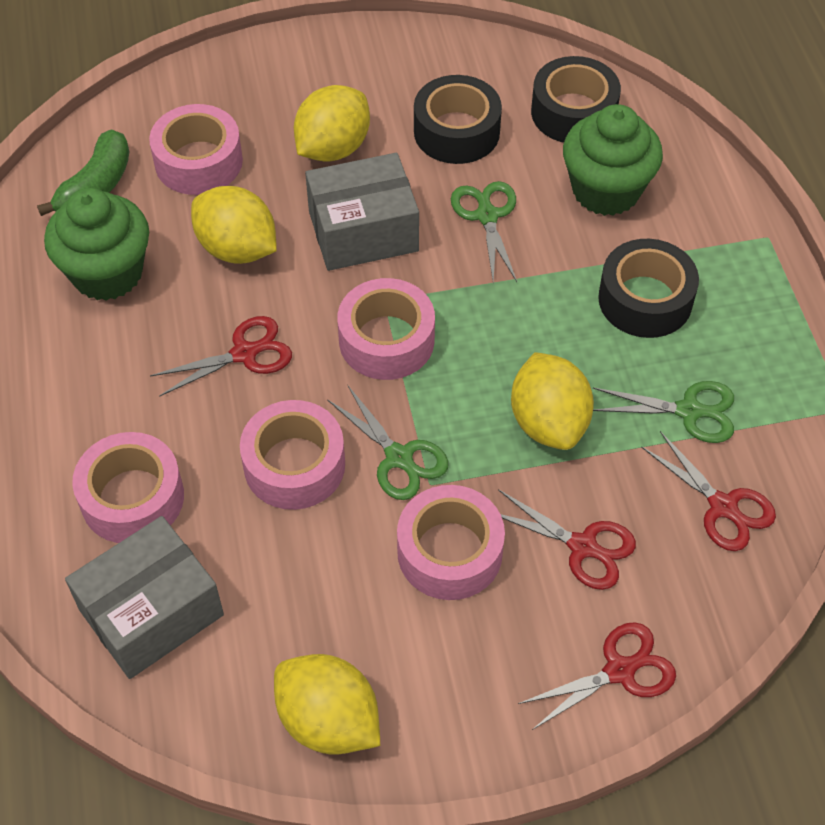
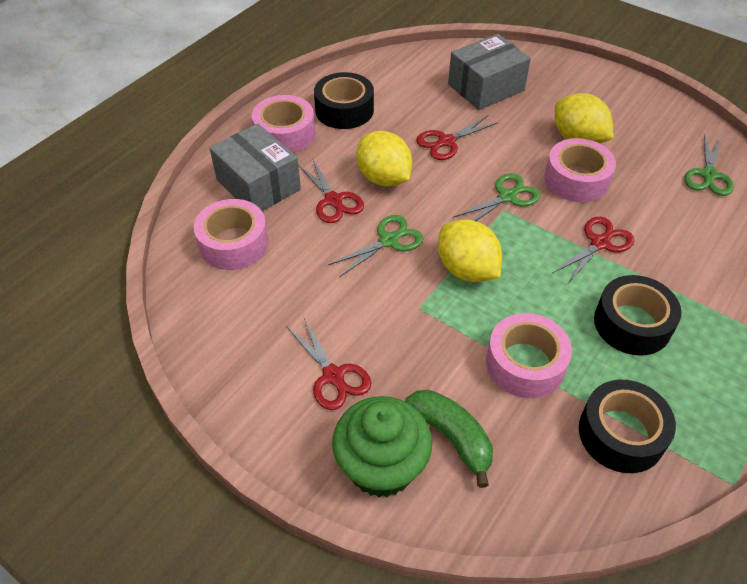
green cupcake: [44,188,149,301] [563,104,663,216] = 2 -> [332,396,432,497] = 1
pink tape: [72,432,184,543] [149,104,243,195] [240,400,345,510] [337,278,435,380] [397,485,505,600] = 5 -> [194,199,269,270] [252,95,315,153] [486,313,572,398] [544,138,616,202] = 4
yellow lemon: [191,186,277,264] [274,654,380,754] [294,85,370,162] [511,352,594,450] = 4 -> [356,131,412,187] [438,219,502,282] [555,93,613,143] = 3

